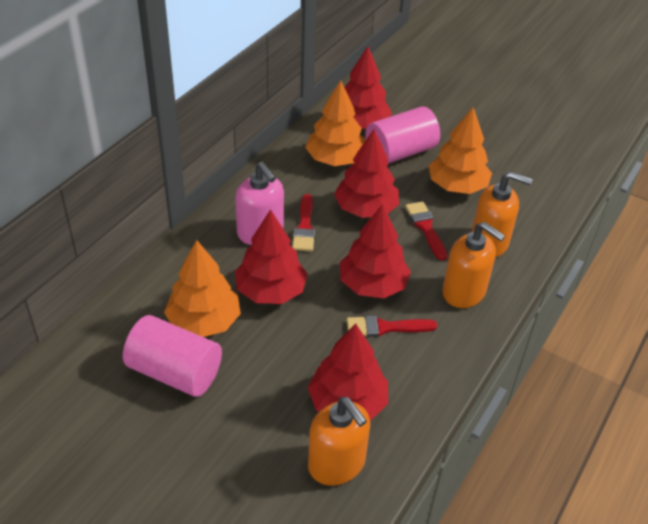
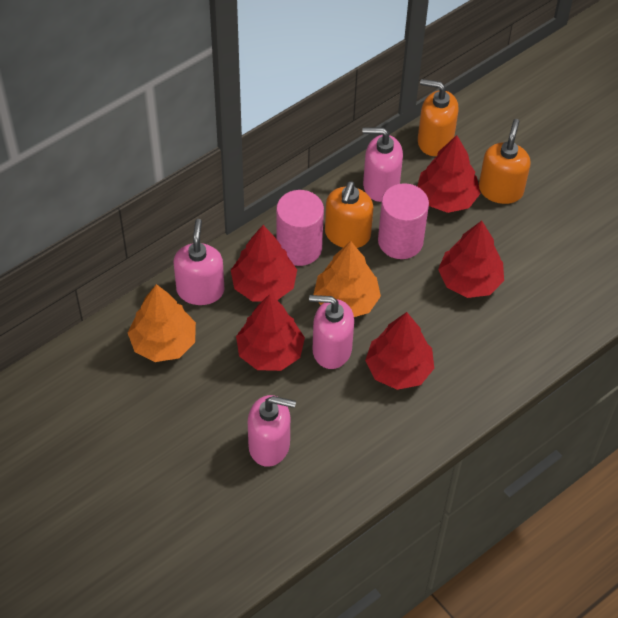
orange tree: [164,240,241,337] [305,80,365,166] [429,107,492,194] = 3 -> [128,284,196,362] [313,241,381,317] = 2
pink soap dispenser: [235,162,284,245] = 1 -> [174,219,224,305] [248,395,296,467] [309,295,354,369] [362,127,403,202] = 4
red brush: [292,194,315,251] [347,315,438,337] [405,202,447,260] = 3 -> none = 0

